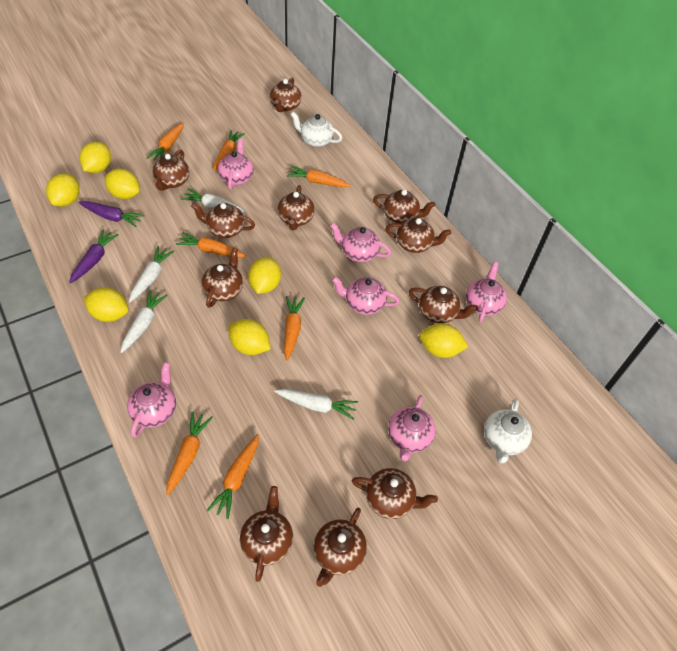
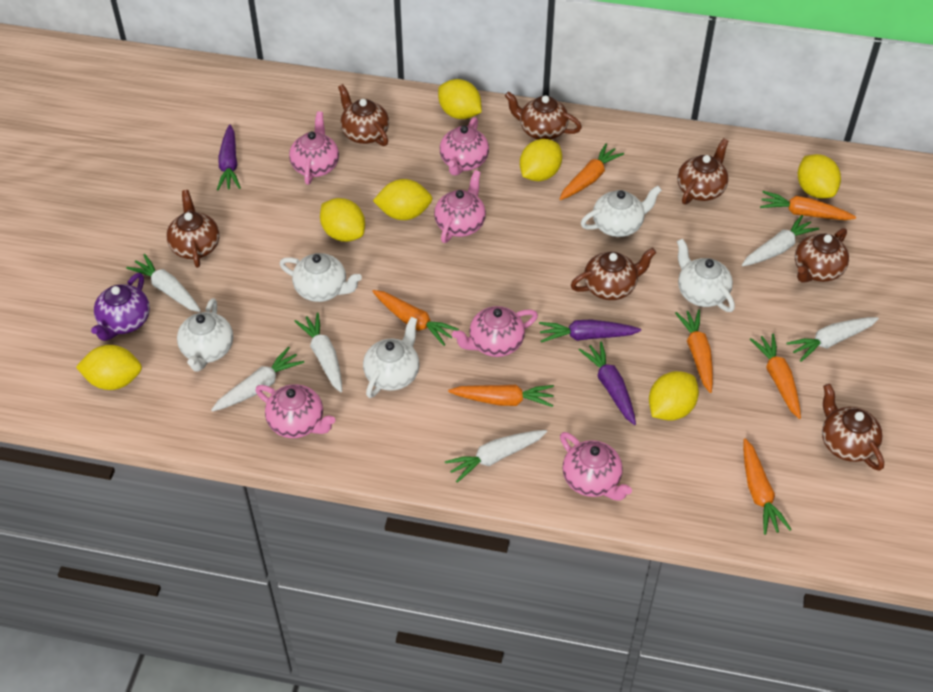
brown teapot: [152,150,189,191] [191,203,255,238] [201,247,243,308] [240,486,293,582] [270,77,302,112] [277,185,315,230] [314,508,367,587] [352,468,438,519] [373,190,435,224] [385,218,451,253] [409,286,478,323] = 11 -> [166,190,219,268] [338,84,389,146] [505,91,582,140] [571,248,656,300] [677,138,728,204] [795,228,849,283] [822,384,884,471] = 7
purple carrot: [69,229,119,284] [79,201,145,227] = 2 -> [217,125,241,190] [539,319,641,343] [579,341,636,425] = 3
purple teapot: none = 0 -> [91,273,150,341] = 1
white carrot: [120,290,168,353] [129,246,174,302] [181,188,247,213] [274,389,358,420] = 4 -> [126,254,201,312] [211,347,304,412] [295,312,342,393] [445,430,547,483] [742,215,819,266] [786,317,879,362] = 6
white teapot: [290,112,342,147] [484,398,532,463] = 2 -> [177,298,233,372] [279,253,362,302] [363,317,420,398] [581,186,662,237] [677,239,735,312] = 5

